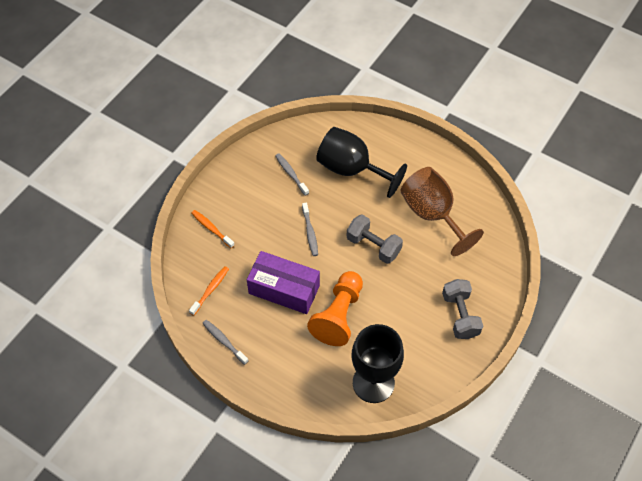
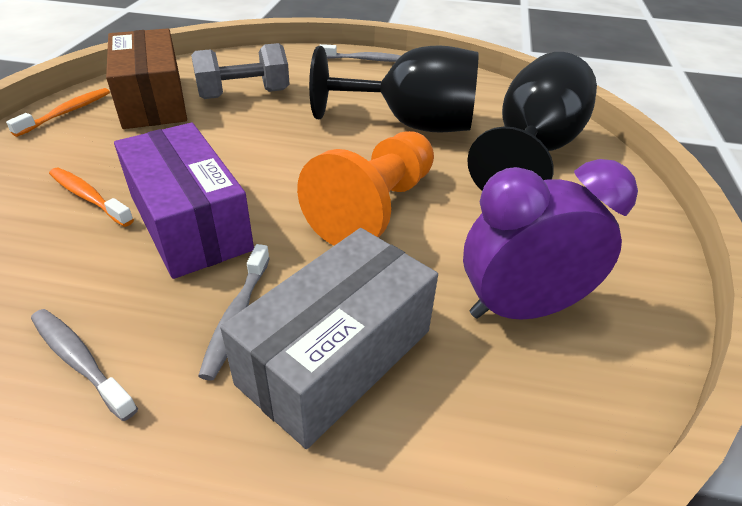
brown box: none = 0 -> [106,28,187,129] = 1
brown goblet: [400,167,484,256] = 1 -> none = 0
grey box: none = 0 -> [220,228,438,449] = 1
grey dumbbell: [347,214,403,264] [442,279,483,339] = 2 -> [191,43,289,99] = 1
purple clock: none = 0 -> [463,159,638,319] = 1

